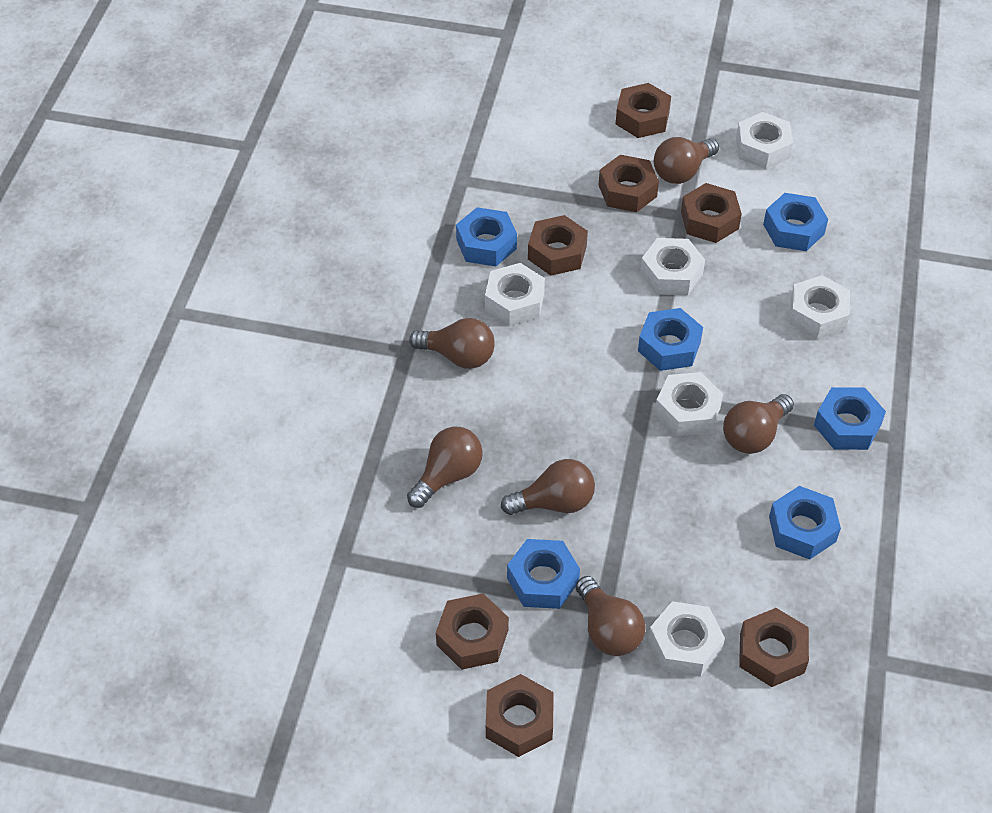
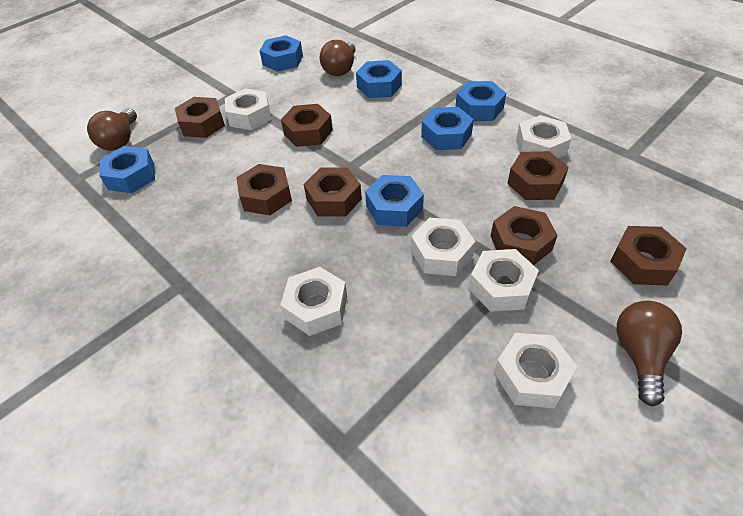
brown light bulb: [407,427,483,508] [409,318,495,369] [501,459,595,515] [576,576,646,656] [654,137,719,184] [723,394,794,454] = 6 -> [87,108,137,151] [320,40,356,76] [617,301,682,406] = 3

